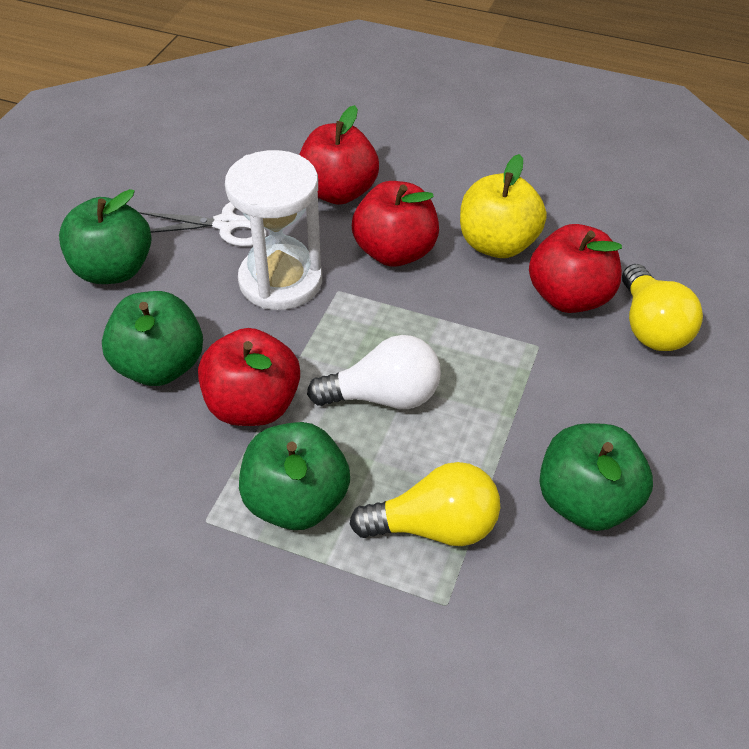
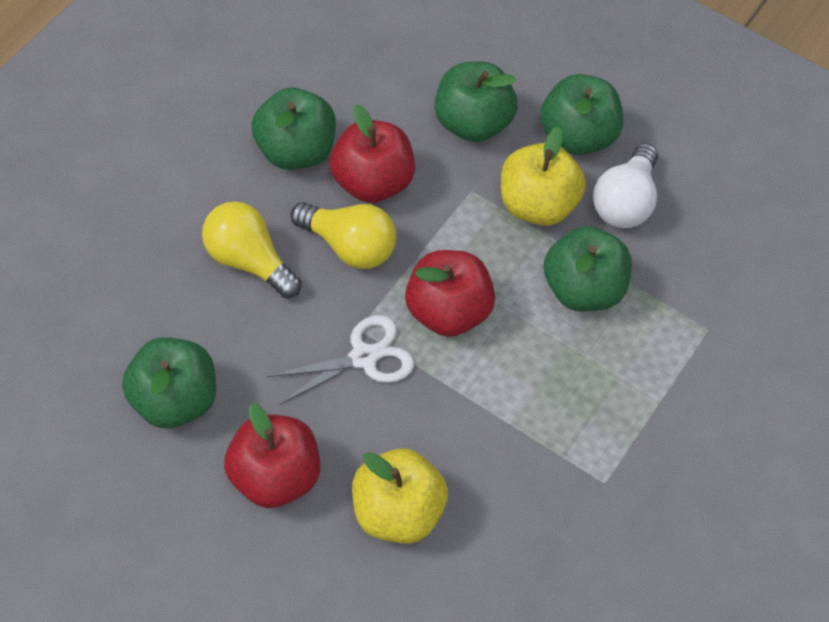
green apple: [59,189,152,284] [102,291,203,386] [239,422,350,530] [539,423,653,531] = 4 -> [122,337,216,428] [252,88,336,170] [435,61,518,142] [540,74,623,155] [544,226,632,312] = 5
red apple: [198,328,300,426] [299,105,379,205] [352,181,439,267] [529,224,622,313] = 4 -> [224,403,320,508] [330,104,415,203] [405,250,495,337] = 3
white hourglass: [225,150,322,310] = 1 -> none = 0
yellow apple: [460,154,547,258] = 1 -> [352,448,448,544] [501,127,586,226] = 2

